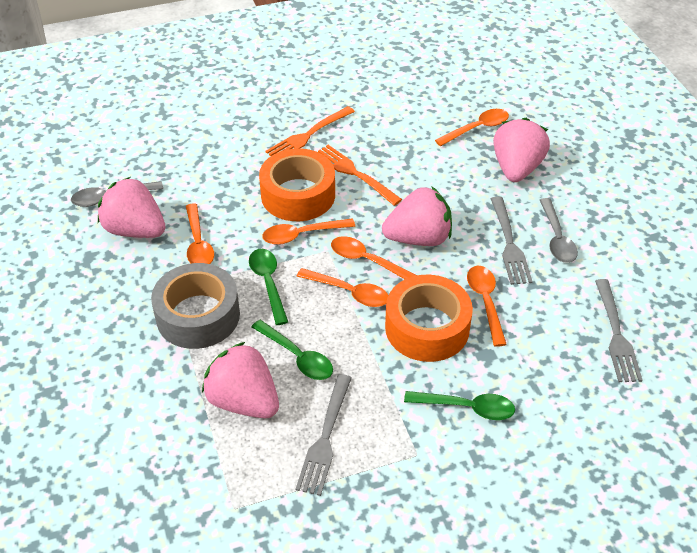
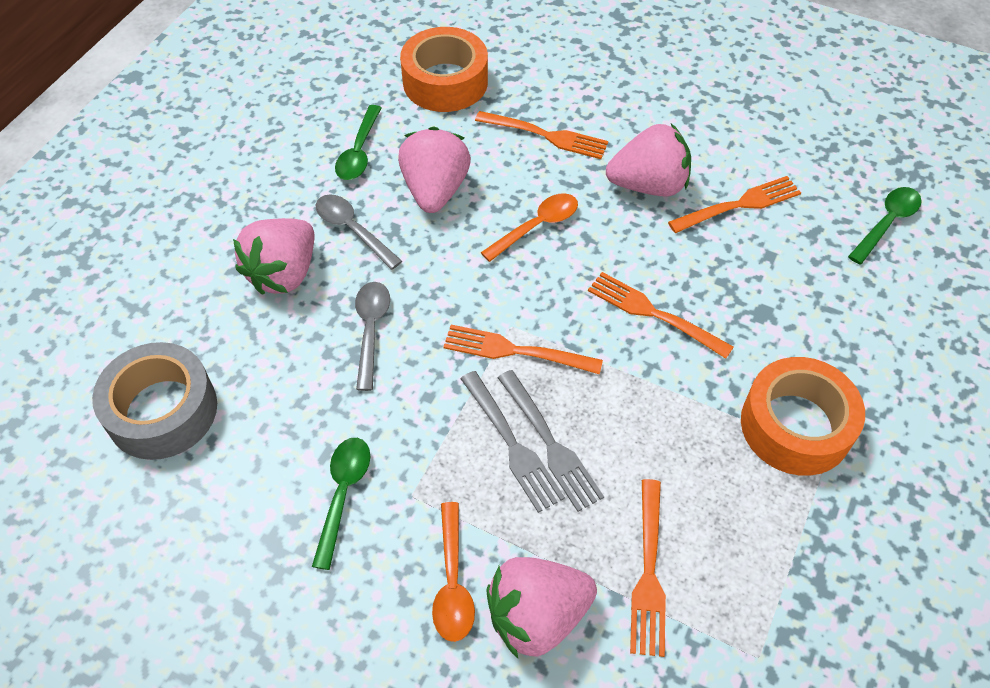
grey fork: [295,374,352,496] [491,196,533,285] [595,279,643,382] = 3 -> [460,371,565,513] [497,370,604,512] = 2
orange fork: [265,106,355,156] [318,145,402,206] = 2 -> [443,325,603,374] [475,111,608,159] [588,272,733,359] [630,479,666,657] [668,176,801,233] = 5
orange spoon: [186,203,214,264] [262,218,355,245] [296,268,388,307] [331,236,417,279] [435,109,509,146] [467,266,507,347] = 6 -> [432,502,475,642] [481,193,578,262] = 2

